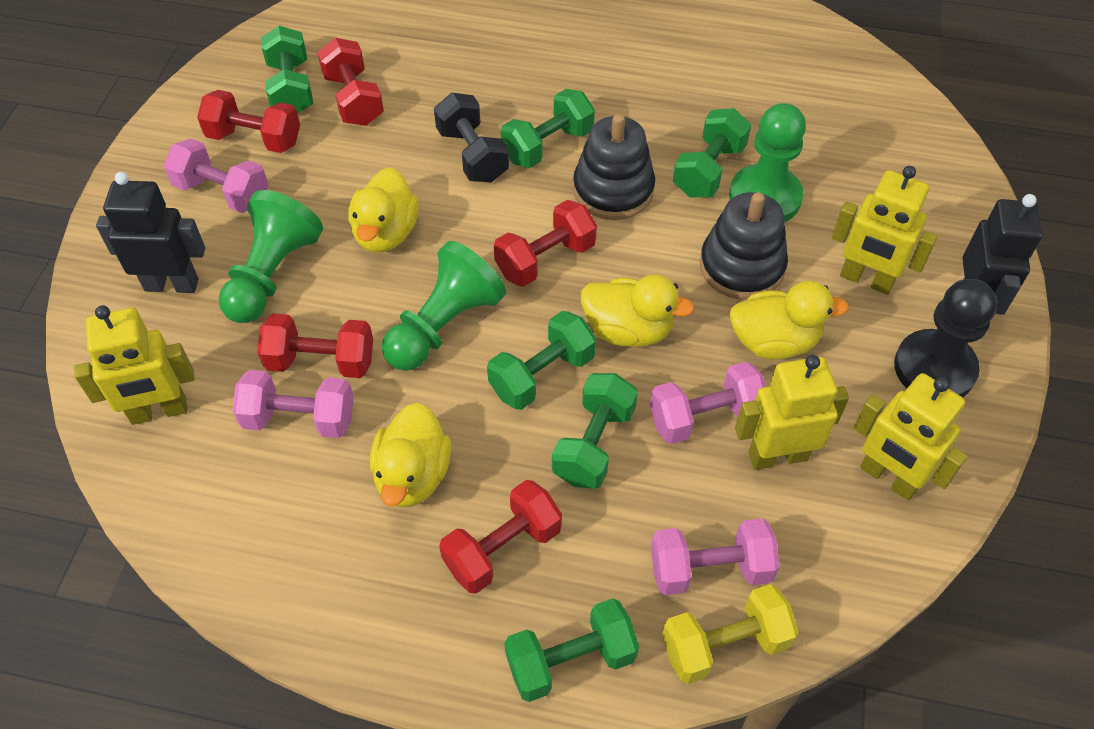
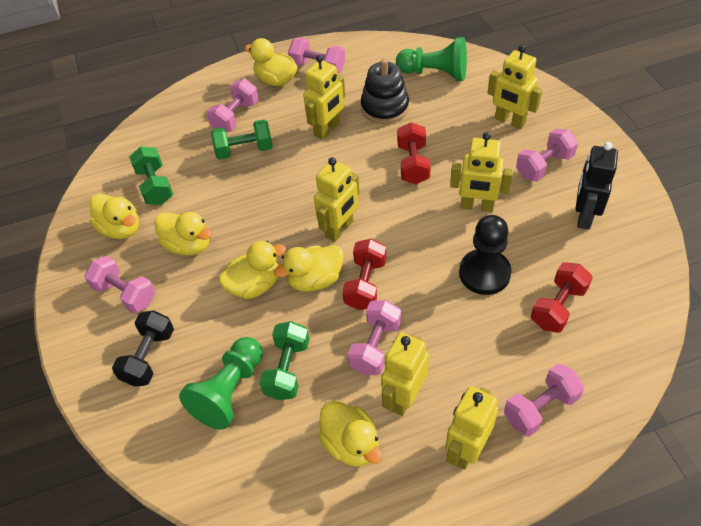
black robot: [96,172,205,293] [963,194,1043,315] = 2 -> [576,142,618,230] = 1
black stacking toy: [573,114,655,220] [700,192,788,300] = 2 -> [361,59,409,124] = 1
green dumbbell: [261,26,313,114] [487,311,596,410] [501,89,595,168] [504,598,639,702] [552,373,638,489] [673,108,751,197] = 6 -> [129,146,173,205] [211,120,273,160] [259,321,309,400] = 3
green pawn: [218,190,323,323] [382,241,506,371] [729,103,806,222] = 3 -> [179,337,263,430] [396,37,467,81] = 2
pink dumbbell: [163,138,269,213] [233,370,354,438] [650,362,766,444] [651,518,780,595] = 4 -> [84,256,155,313] [207,79,259,132] [288,38,345,73] [347,300,401,375] [504,364,584,437] [516,128,578,181] = 6
red dumbbell: [197,90,300,153] [257,313,373,378] [317,38,384,126] [439,480,562,594] [494,200,597,287] = 5 -> [342,239,386,310] [397,122,431,184] [531,262,593,333] = 3
yellow duck: [348,167,419,252] [370,403,451,507] [581,274,694,347] [730,280,849,359] = 4 -> [89,193,139,239] [154,212,212,256] [219,241,286,299] [244,38,298,86] [274,245,344,292] [318,401,382,467] = 6
yellow dumbbell: [662,584,799,684] = 1 -> none = 0
yellow robot: [74,305,195,425] [735,355,849,470] [832,166,937,295] [854,373,968,500] = 4 -> [303,55,345,140] [314,157,360,242] [381,332,429,416] [445,386,498,469] [450,132,513,212] [487,45,542,129] = 6

